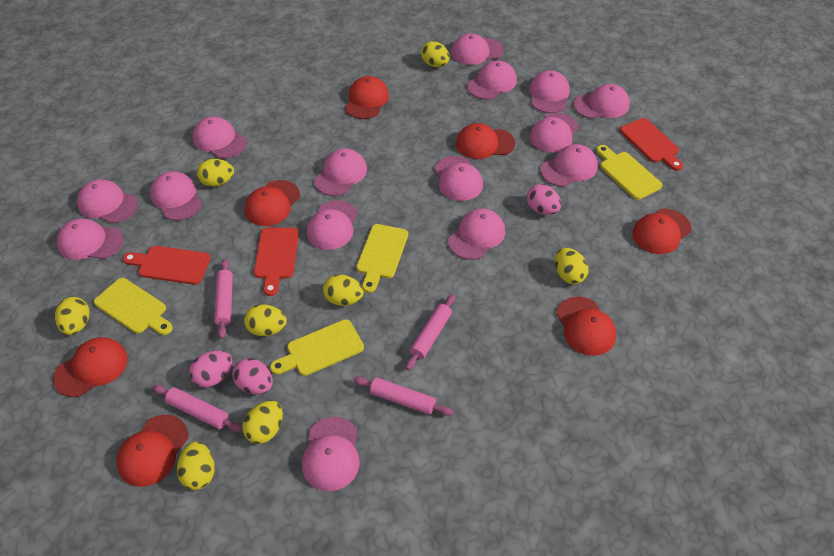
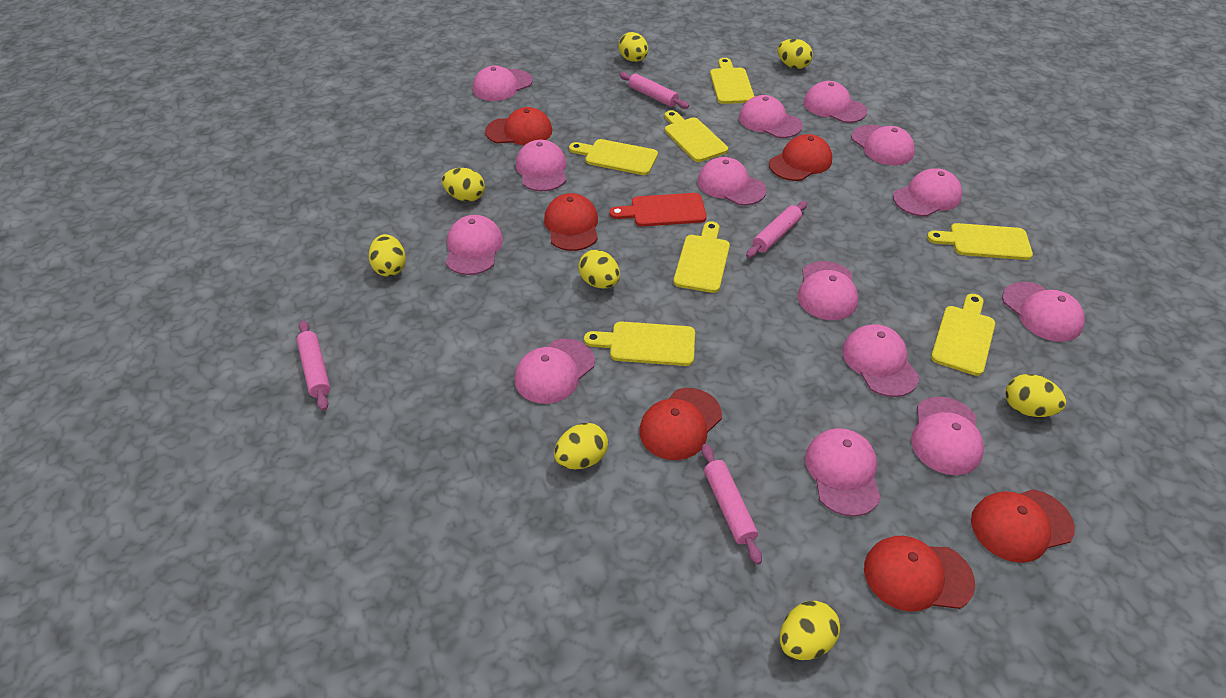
pink cap: [57,218,124,260] [77,179,138,223] [150,171,202,221] [193,117,247,158] [302,417,360,491] [307,200,357,250] [314,148,367,196] [434,156,483,201] [448,209,505,260] [451,34,504,65] [467,61,517,100] [529,71,570,113] [530,113,579,153] [540,144,598,187] [574,84,630,119] = 15 -> [446,215,503,275] [473,66,532,101] [515,339,595,404] [516,140,566,191] [698,157,767,206] [739,95,803,138] [798,261,858,320] [804,81,867,123] [805,428,881,517] [842,324,920,397] [851,125,915,165] [893,168,962,217] [911,396,984,475] [1002,282,1085,342] = 14
pink egg: [189,351,232,388] [232,358,273,395] [527,184,561,215] = 3 -> none = 0
red cap: [53,337,128,397] [116,415,188,487] [245,180,300,226] [345,76,389,119] [456,123,515,159] [556,296,616,356] [632,209,692,254] = 7 -> [485,107,552,145] [544,193,598,251] [639,388,722,460] [769,134,832,181] [864,536,975,612] [971,489,1075,563] = 6
red cutting board: [123,246,211,285] [254,227,299,296] [620,118,683,171] = 3 -> [609,193,707,227] = 1
yellow cutting board: [94,278,173,335] [270,319,364,376] [356,224,408,293] [596,145,662,200] = 4 -> [569,139,658,175] [584,321,695,366] [665,110,728,162] [673,221,730,293] [710,58,755,104] [927,223,1033,260] [931,294,995,376] = 7

